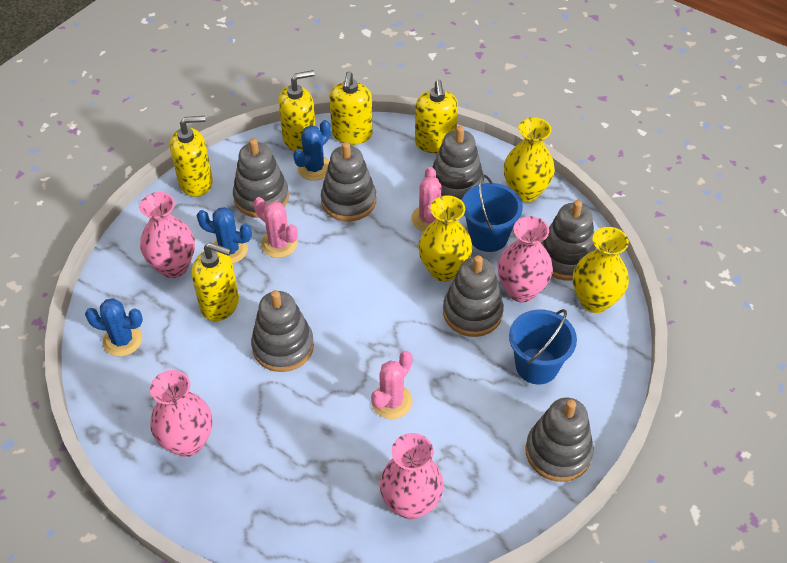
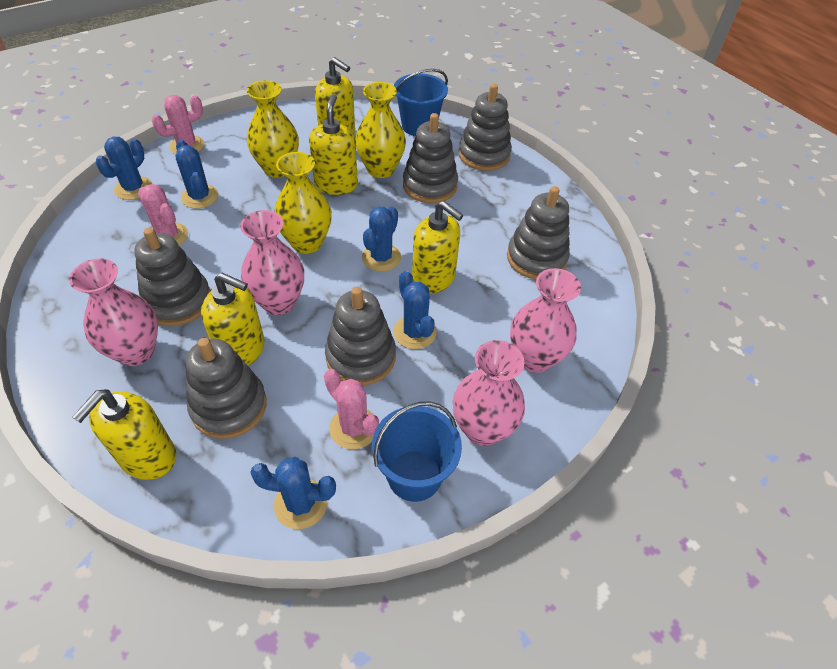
blue cactus: [85,298,143,356] [197,207,252,263] [293,120,331,181] = 3 -> [96,137,152,200] [176,140,218,209] [250,457,336,529] [362,206,401,272] [393,271,437,349] = 5
grey stacking toy: [233,138,289,218] [251,290,314,372] [321,142,376,221] [433,126,484,201] [443,255,504,337] [526,398,594,482] [541,200,596,281] = 7 -> [134,227,211,326] [186,338,267,439] [325,287,396,386] [403,113,458,203] [459,84,512,171] [507,186,570,280] = 6

